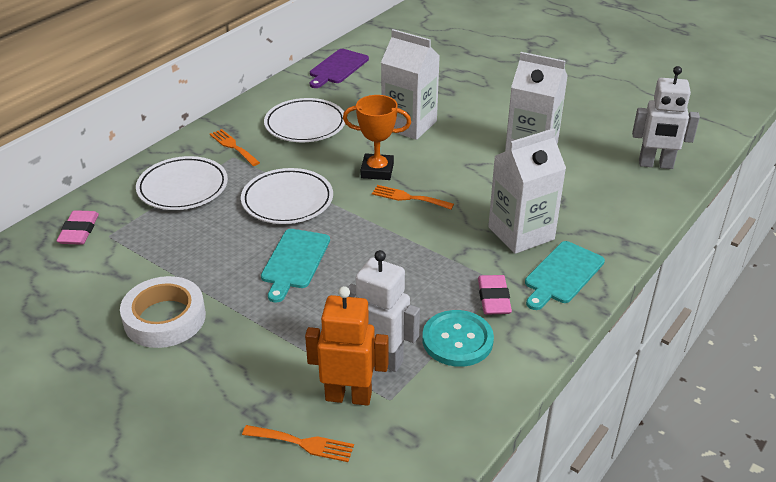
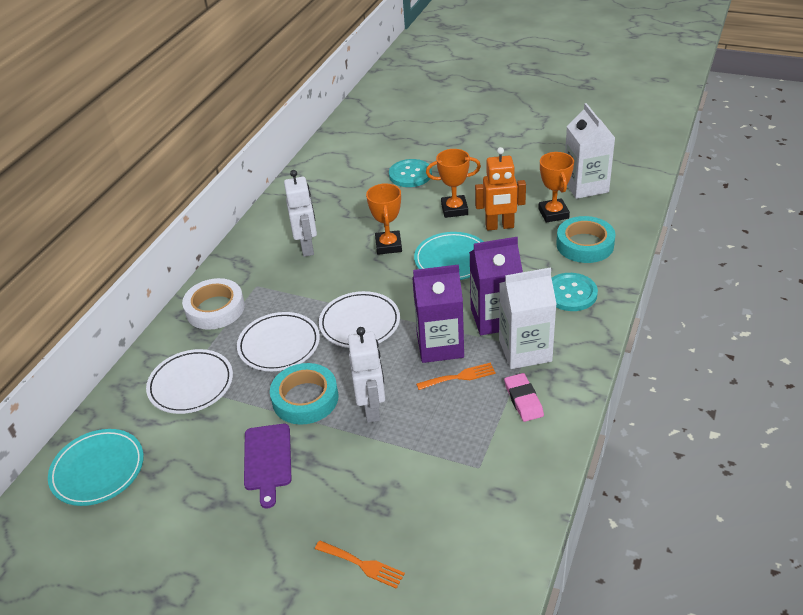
orange fork: [210,129,260,166] [242,425,354,462] [372,185,454,210] = 3 -> [315,541,405,589] [416,363,496,390] = 2
orange trophy: [343,95,411,180] = 1 -> [366,183,402,255] [426,149,481,218] [538,152,574,223] = 3
pink eraser: [57,210,99,245] [478,275,512,315] = 2 -> [504,373,544,422] = 1
purple carton: none = 0 -> [412,264,464,363] [469,237,523,335] = 2
turquoise button: [422,310,494,367] = 1 -> [389,159,432,187] [552,273,598,311] = 2
turquoise cutting board: [261,229,330,302] [525,241,605,310] = 2 -> none = 0
turquoise plate: none = 0 -> [48,429,144,506] [414,232,484,280] = 2
turquoise tape: none = 0 -> [270,363,338,425] [556,216,616,263] = 2
white carton: [381,29,440,140] [488,128,566,254] [505,52,568,151] = 3 -> [499,268,557,369] [565,103,615,199] = 2

